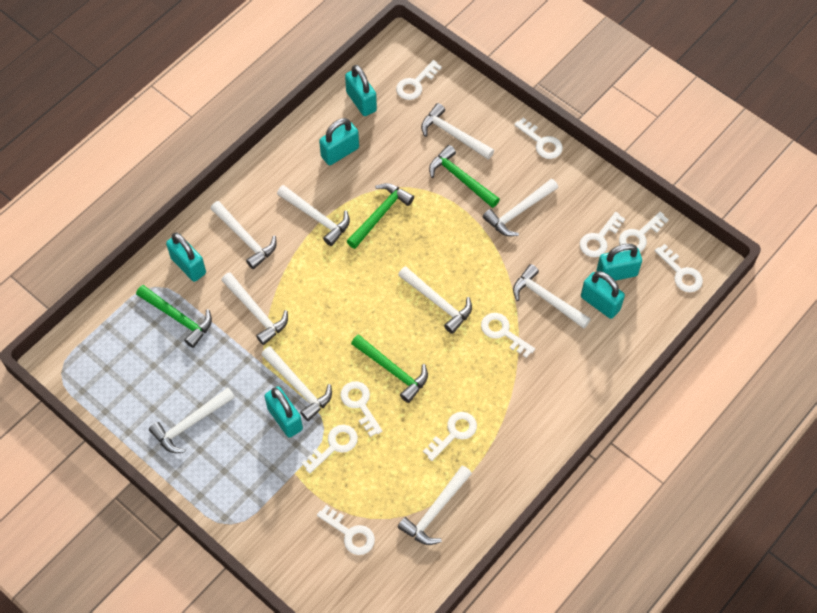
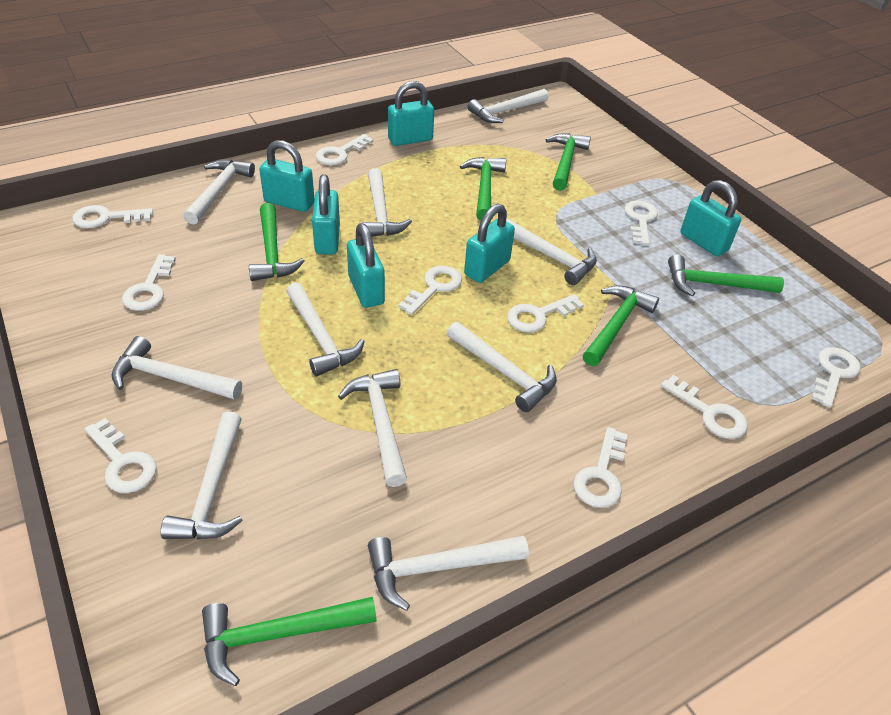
green hammer: [136,285,212,348] [347,183,414,249] [351,334,428,403] [429,145,500,208] = 4 -> [202,597,377,686] [249,203,304,281] [460,157,506,221] [546,133,591,191] [583,285,659,366] [668,254,784,297] = 6

